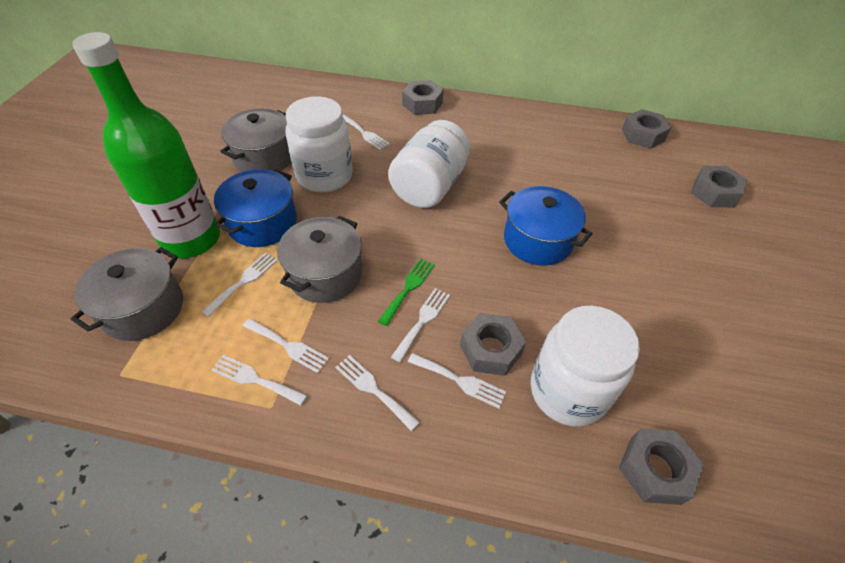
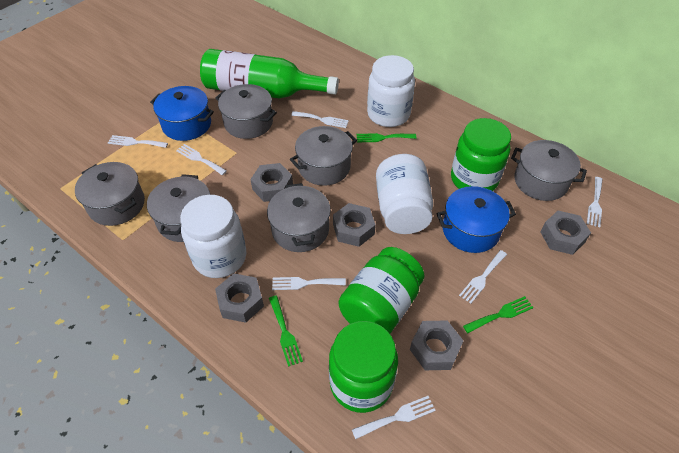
green fork: [378,258,435,326] = 1 -> [269,295,303,367] [357,133,416,142] [463,296,534,333] = 3
green jar: none = 0 -> [329,321,398,413] [339,247,424,334] [451,118,511,191] = 3
grey pot: [70,247,183,341] [220,109,291,172] [277,216,362,303] = 3 -> [75,162,145,226] [147,174,210,242] [215,84,277,139] [267,183,331,252] [290,126,357,186] [511,140,587,201] = 6

